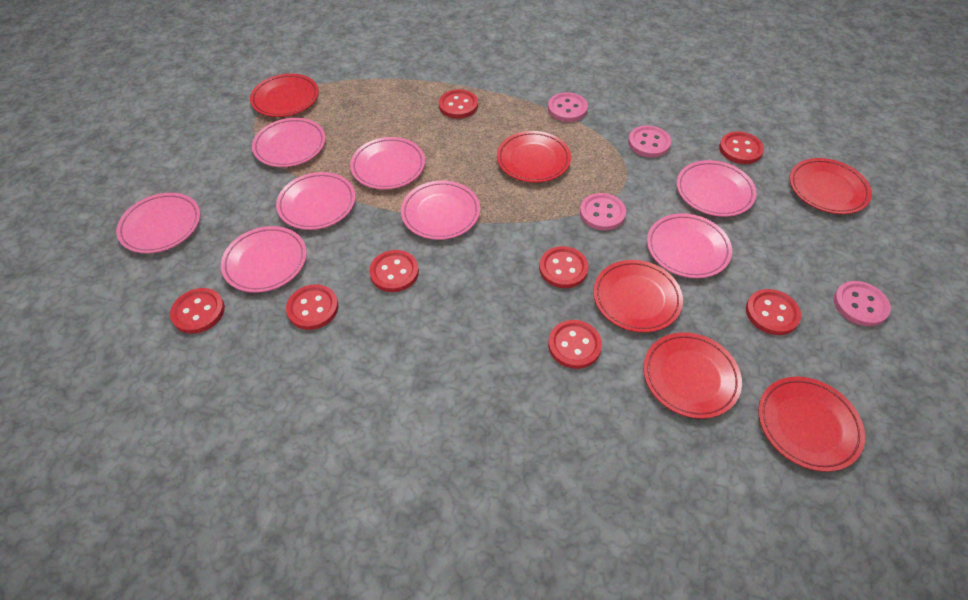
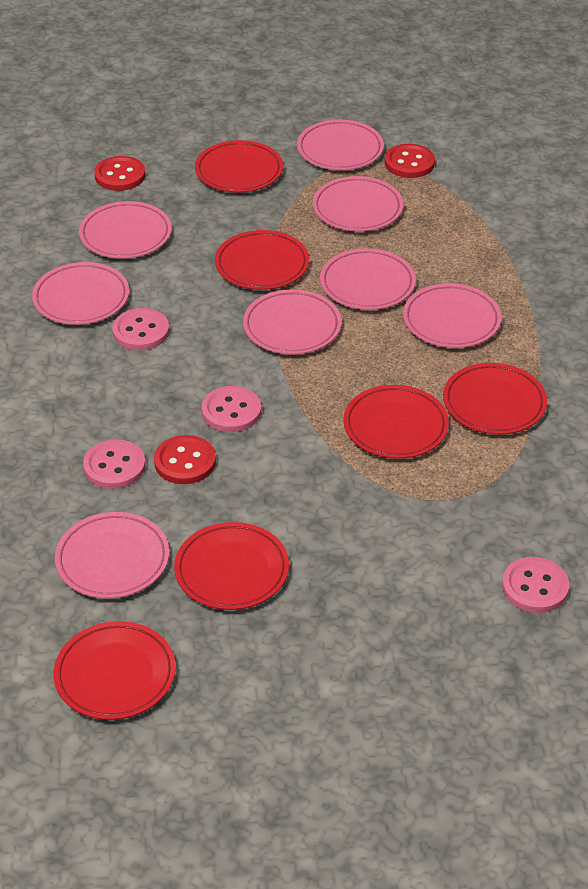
red button: [170,288,225,334] [286,284,338,330] [369,250,419,292] [439,89,478,119] [539,246,589,288] [548,320,602,369] [719,132,764,164] [746,289,801,335] = 8 -> [94,156,145,191] [154,435,216,484] [385,144,435,178] = 3

